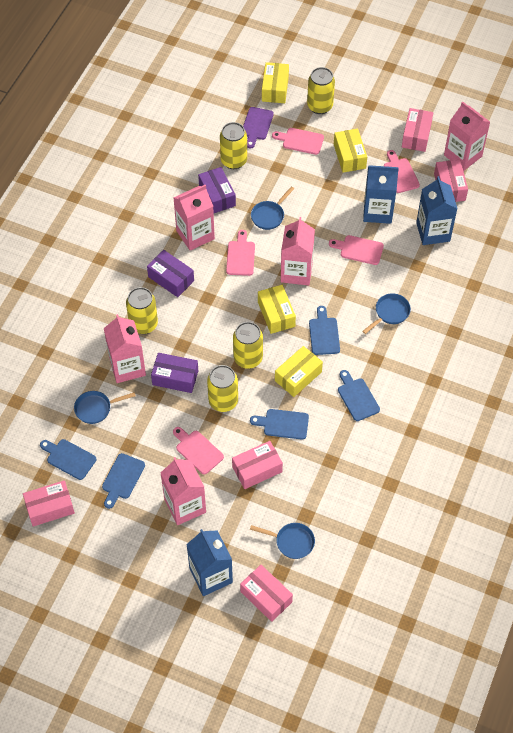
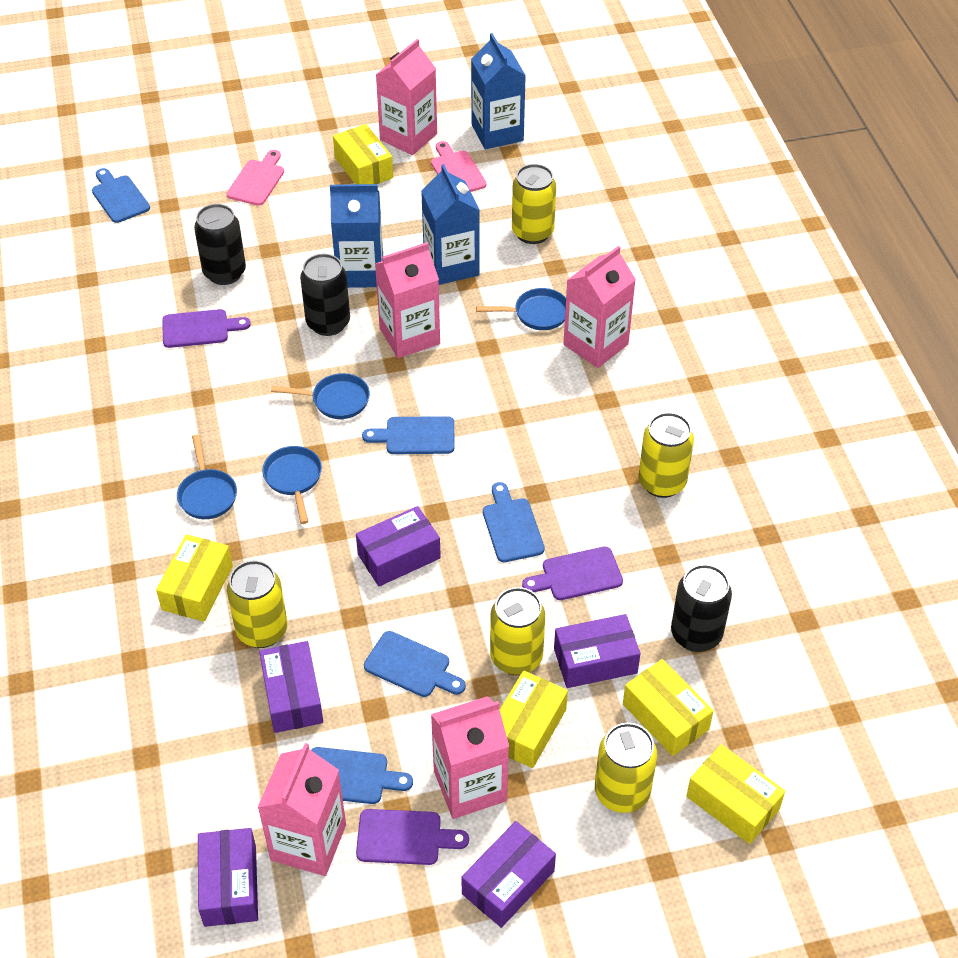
black can: none = 0 -> [194,204,246,285] [300,254,350,336] [671,564,732,652] = 3
pink box: [23,480,75,527] [232,441,283,489] [240,565,293,622] [402,108,433,152] [434,160,468,202] = 5 -> none = 0
pink cutting board: [173,427,224,475] [226,230,255,276] [272,128,324,155] [329,235,384,265] [384,150,420,193] = 5 -> [227,150,284,206] [431,141,487,192] = 2
purple box: [147,250,194,297] [151,353,198,393] [198,167,236,213] = 3 -> [198,828,258,927] [259,641,323,733] [356,506,441,586] [461,821,556,928] [554,614,640,688] = 5
purple cutting board: [243,107,274,148] = 1 -> [162,309,251,348] [356,809,469,865] [522,546,623,600] = 3
yellow box: [258,285,296,334] [262,62,289,103] [275,346,323,397] [334,129,367,173] = 4 -> [156,534,233,622] [333,124,393,184] [500,670,568,768] [623,659,714,756] [687,744,785,844] = 5

